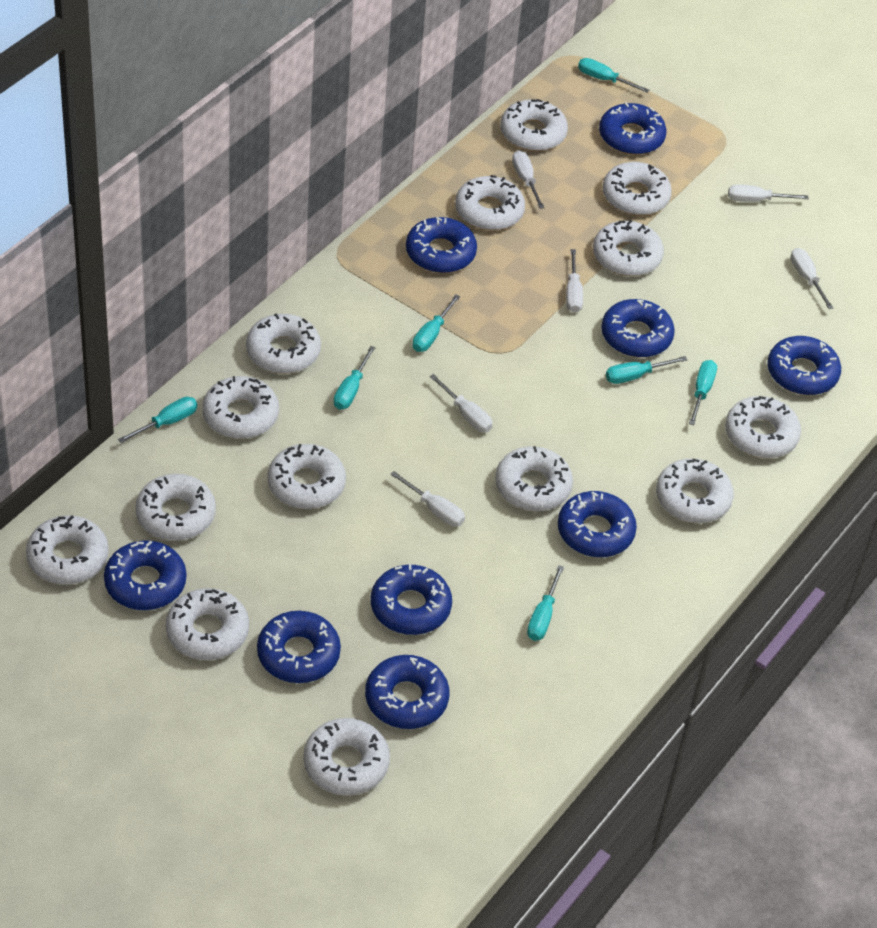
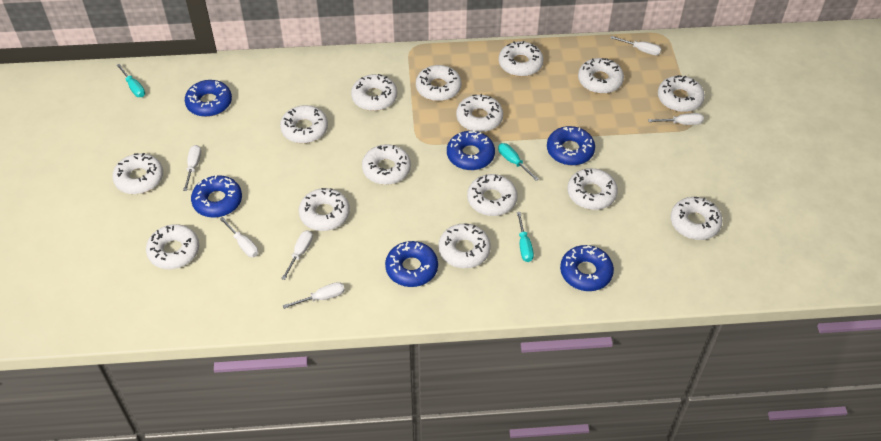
blue donut: [104,540,186,610] [257,611,341,683] [365,655,449,729] [371,564,452,635] [406,217,477,273] [558,491,637,557] [599,102,667,155] [601,299,675,357] [767,336,841,395] = 9 -> [185,80,232,117] [191,175,242,218] [385,241,438,287] [447,131,495,170] [547,126,595,165] [560,245,614,291] = 6
turquoise screwdriver: [118,397,197,443] [334,346,376,410] [412,294,460,352] [527,565,564,641] [578,58,649,93] [606,356,687,384] [689,360,717,425] = 7 -> [117,64,145,97] [498,143,539,181] [517,212,534,262] = 3
white donut: [26,515,109,584] [135,474,216,541] [166,588,249,660] [202,376,279,439] [246,314,321,374] [268,444,346,509] [303,718,390,795] [455,175,525,230] [495,446,573,511] [500,99,568,151] [593,220,664,276] [603,162,672,215] [656,458,734,523] [725,396,801,458] = 14 -> [112,153,163,194] [146,224,199,269] [280,105,328,143] [299,188,350,231] [351,74,397,111] [362,144,411,185] [416,65,461,101] [438,223,491,268] [456,94,503,132] [467,174,517,216] [499,41,544,76] [567,168,618,210] [578,58,624,94] [658,75,705,112] [670,197,723,240] = 15

